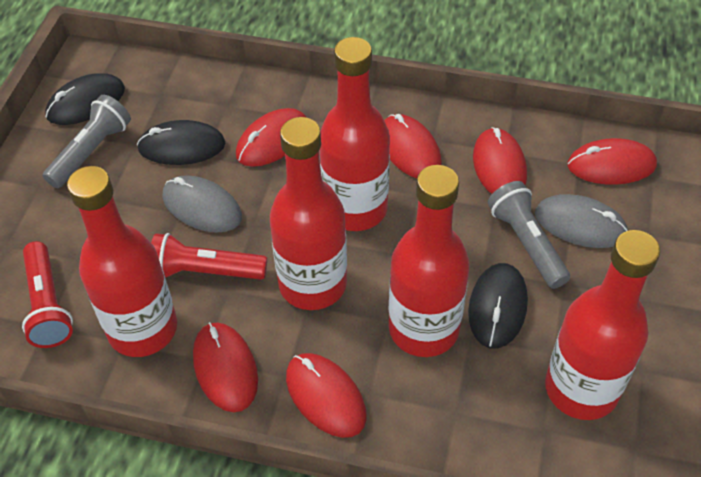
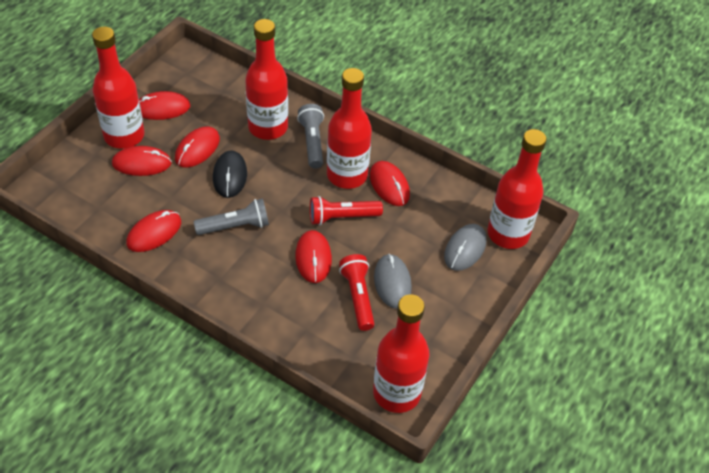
black mouse: [45,73,125,125] [137,120,225,165] [468,263,528,349] = 3 -> [213,150,247,198] = 1

